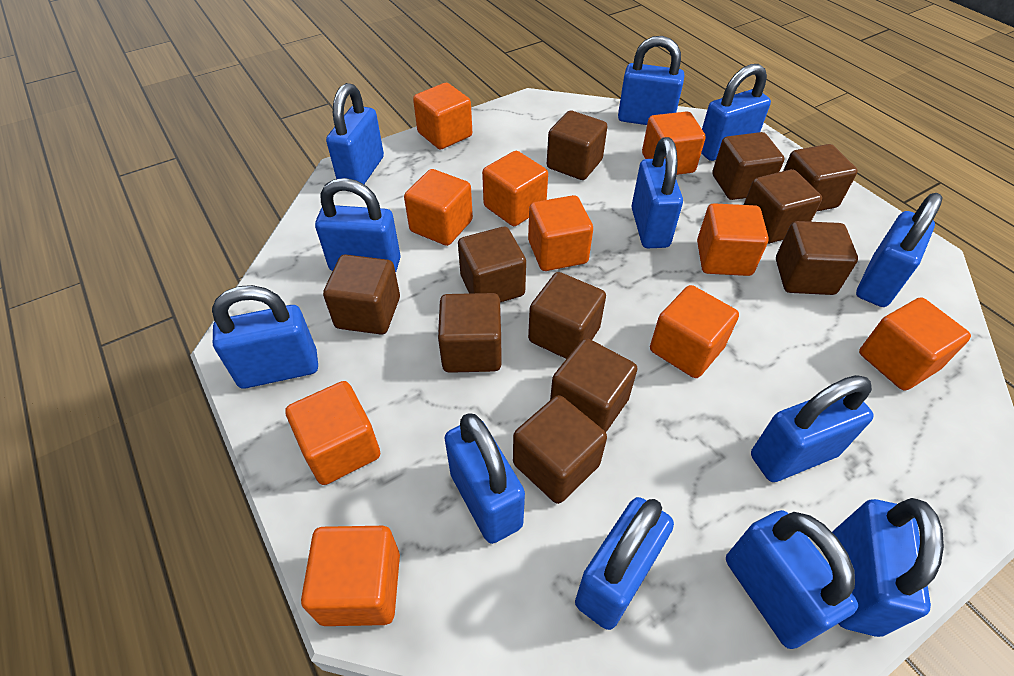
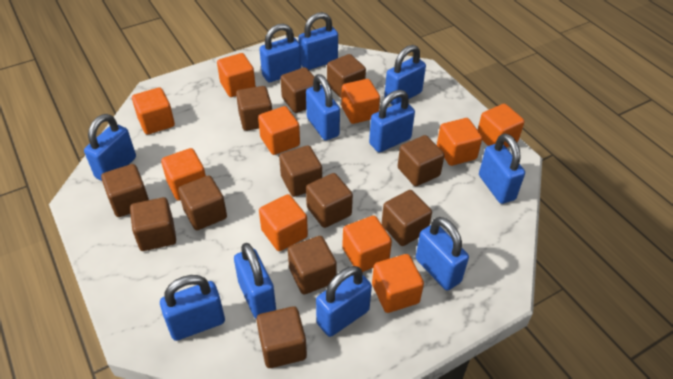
blue padlock: [212,285,318,389] [315,178,401,272] [326,83,384,184] [445,413,525,544] [575,497,674,630] [618,36,684,125] [631,137,683,248] [701,64,771,161] [726,510,858,649] [751,375,874,482] [832,498,944,637] [856,193,943,307] = 12 -> [84,114,136,181] [160,275,225,341] [234,243,276,319] [259,24,301,82] [298,12,338,70] [306,74,340,141] [316,266,372,337] [369,90,415,152] [384,45,426,105] [416,217,469,290] [479,133,525,204] = 11
brown cube: [323,254,400,335] [438,293,502,373] [458,227,526,302] [513,395,607,504] [528,272,606,359] [547,111,608,180] [550,338,637,432] [712,132,784,200] [744,169,822,244] [776,221,858,295] [783,144,858,212] = 11 -> [101,164,149,217] [130,197,176,251] [178,175,227,230] [236,86,272,131] [256,306,307,368] [279,145,322,197] [280,67,314,113] [288,236,337,294] [306,173,353,228] [327,54,366,98] [382,190,432,246] [398,135,445,186] = 12

